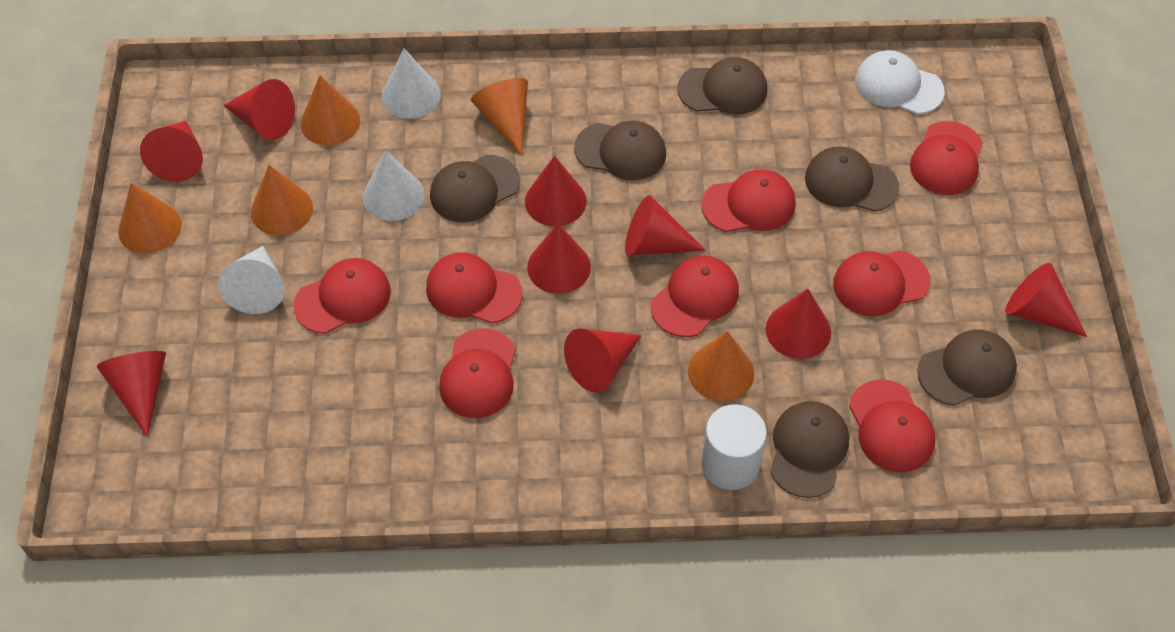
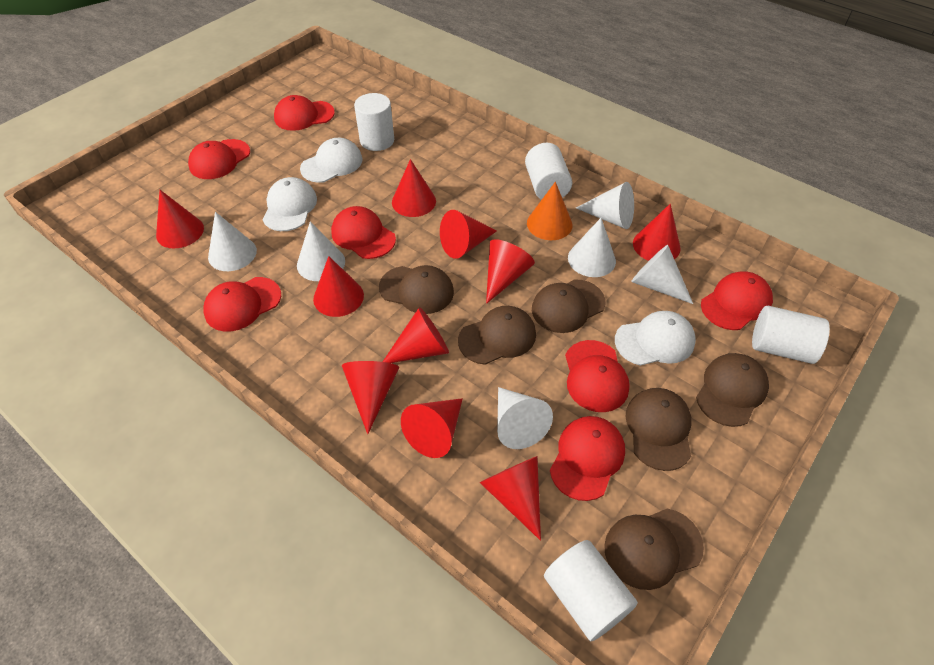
orange cone: [118,183,182,254] [251,165,313,235] [301,75,360,146] [471,78,528,156] [688,331,755,402] = 5 -> [527,182,573,240] = 1
red cap: [294,258,391,334] [426,252,523,324] [439,328,516,418] [651,255,739,337] [701,169,796,232] [833,250,930,317] [849,379,935,472] [910,121,983,195] = 8 -> [188,139,250,179] [203,277,281,332] [274,95,335,131] [331,206,396,259] [550,416,625,501] [565,340,630,412] [701,271,773,330] = 7
red cone: [97,351,166,437] [140,121,203,182] [223,79,295,140] [525,156,587,226] [527,223,591,294] [564,329,642,393] [625,195,706,256] [766,289,831,359] [1005,263,1087,337] = 9 -> [156,190,204,248] [313,256,364,317] [342,361,399,434] [383,307,449,363] [392,159,436,217] [401,398,463,458] [440,210,497,259] [480,456,541,541] [486,239,535,304] [633,204,681,261] = 10
white cap: [855,50,945,115] = 1 -> [263,177,317,231] [300,138,363,183] [615,311,696,366] = 3
white cone: [218,246,285,314] [363,150,425,221] [382,48,441,119] = 3 -> [208,212,257,271] [297,221,345,281] [497,387,553,449] [568,218,616,277] [576,182,634,229] [631,245,693,304] = 6
white cylinder: [701,404,767,490] = 1 -> [354,93,394,151] [525,143,572,200] [544,540,638,641] [752,306,830,364] = 4

